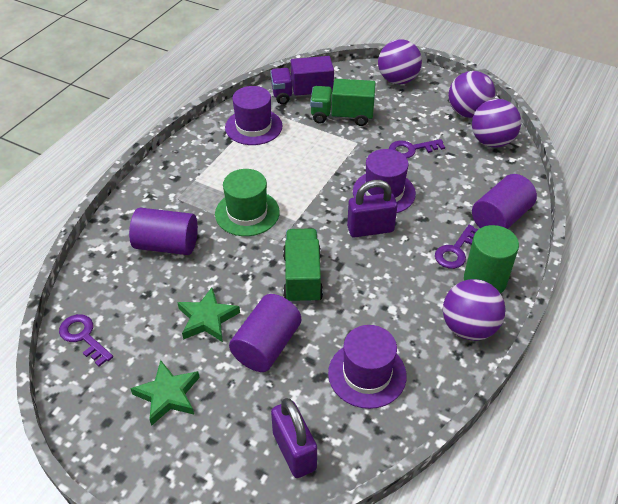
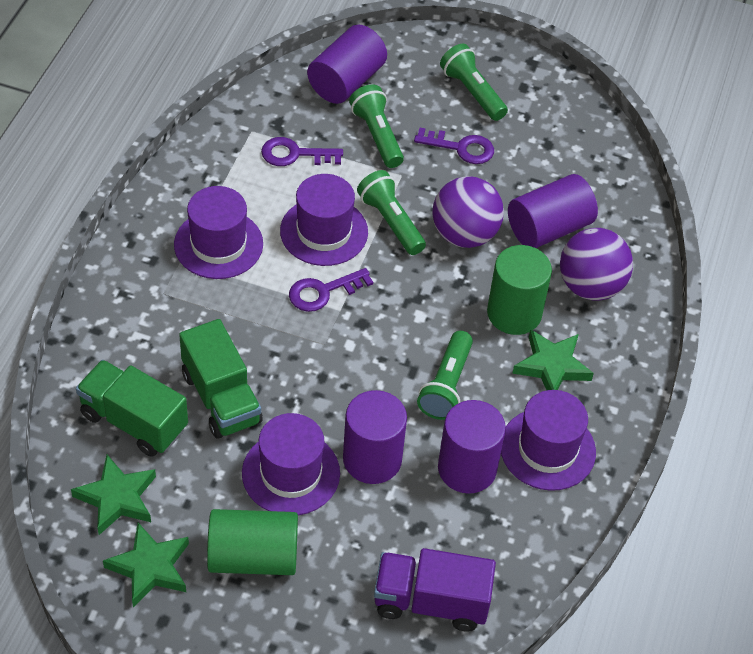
green cylinder: [464,225,519,294] = 1 -> [207,509,298,575] [487,245,552,335] = 2
green flashlight: none = 0 -> [349,85,404,168] [357,170,426,255] [417,331,473,420] [440,43,508,121] = 4
green hat: [215,169,280,236] = 1 -> none = 0
green star: [130,360,200,426] [177,288,240,342] = 2 -> [71,455,156,535] [103,523,189,607] [512,329,594,390] = 3
purple ball: [378,39,422,84] [443,279,506,341] [449,71,495,118] [472,99,521,148] = 4 -> [432,176,504,248] [560,228,633,301] = 2
purple cylinder: [129,208,198,255] [229,294,301,372] [472,174,537,229] = 3 -> [307,24,387,104] [343,390,407,484] [438,400,506,494] [508,174,598,248] = 4
purple hat: [225,86,282,145] [328,325,407,409] [353,149,416,213] = 3 -> [174,186,263,279] [242,413,340,516] [280,174,368,266] [501,390,596,491] = 4
purple padlock: [271,398,317,478] [347,180,397,238] = 2 -> none = 0

